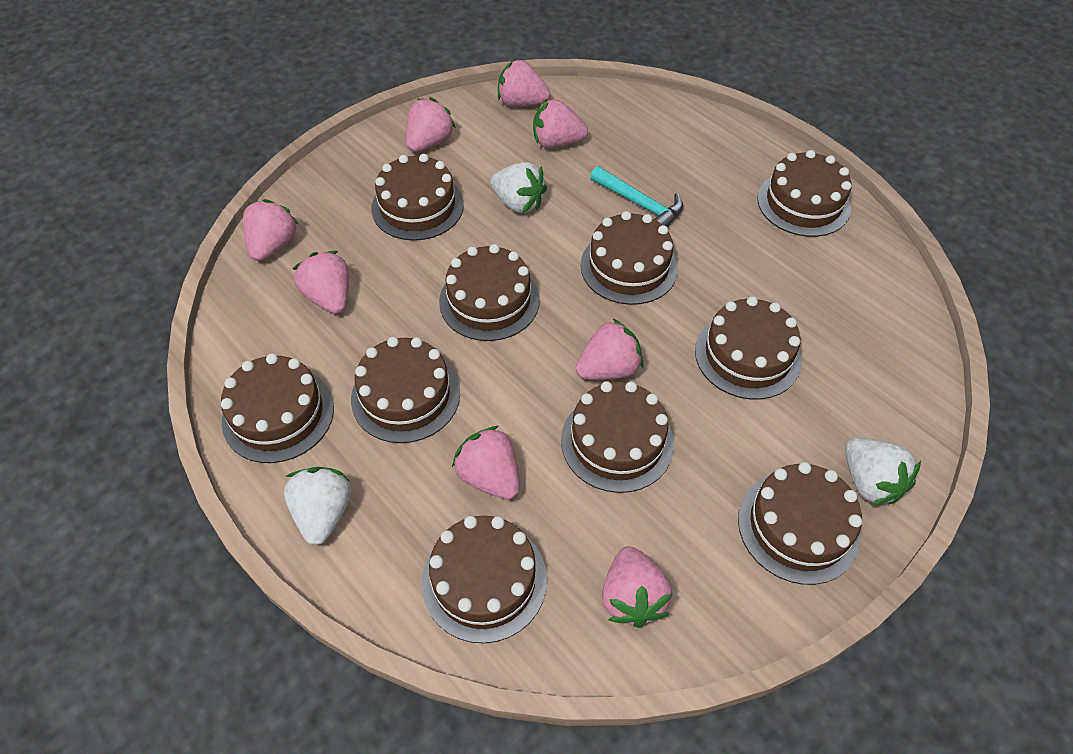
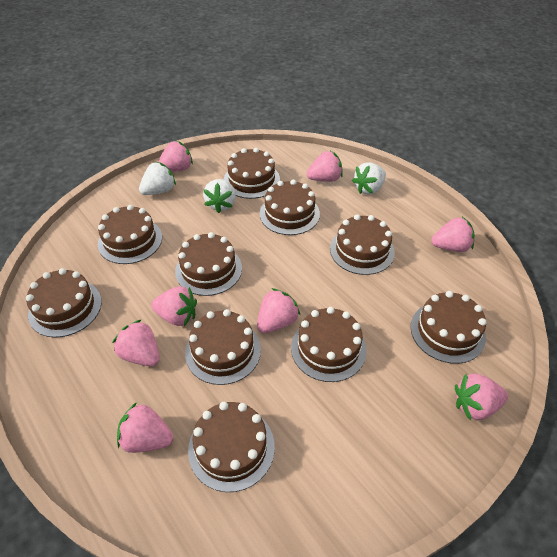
turquoise hammer: [590,166,683,227] = 1 -> none = 0

